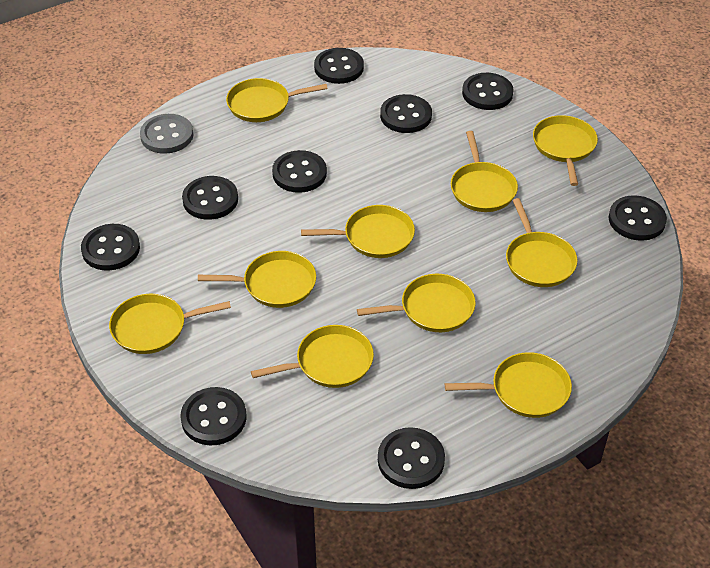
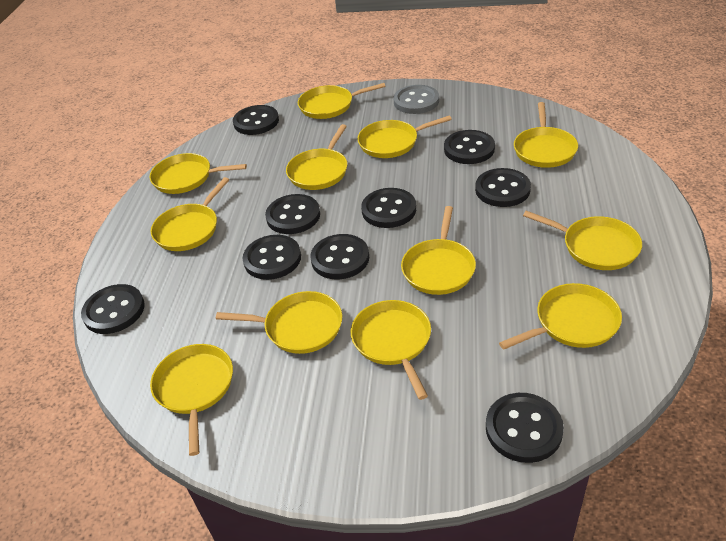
yellow pan: [109,294,231,354] [198,251,316,308] [226,78,328,122] [251,325,374,388] [301,205,415,258] [357,274,476,332] [445,352,572,418] [451,131,518,212] [506,198,578,287] [533,115,598,186] = 10 -> [150,153,247,194] [150,344,233,456] [151,177,229,251] [216,291,342,354] [286,124,347,190] [298,83,386,119] [351,300,431,400] [358,115,452,158] [401,206,476,295] [499,283,622,350] [514,102,578,168] [523,211,642,270] = 12

